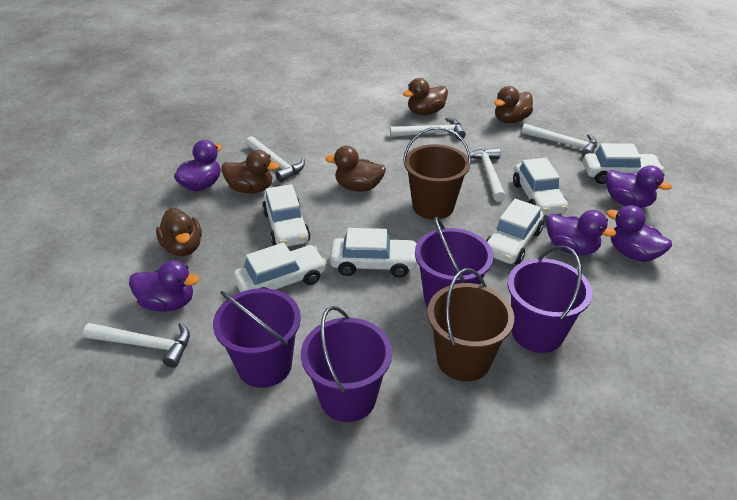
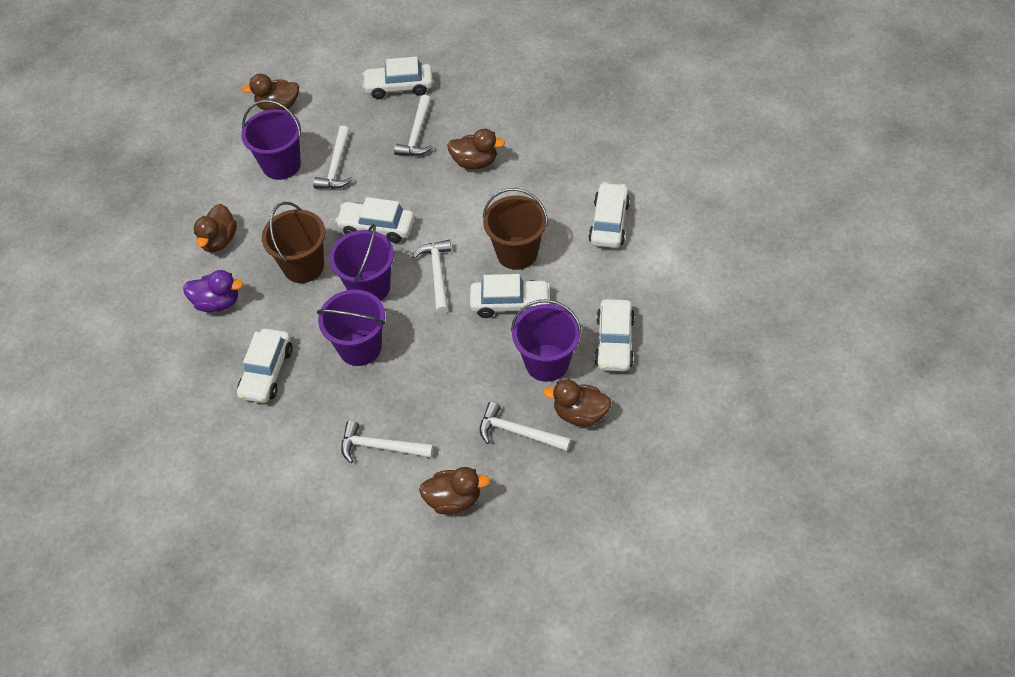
purple duck: [129,260,199,312] [174,140,222,191] [546,210,616,255] [606,165,672,208] [606,205,672,262] = 5 -> [183,270,243,312] = 1

